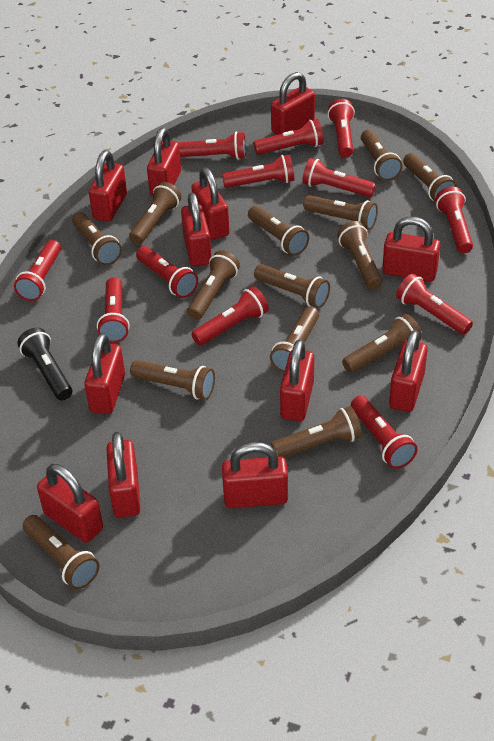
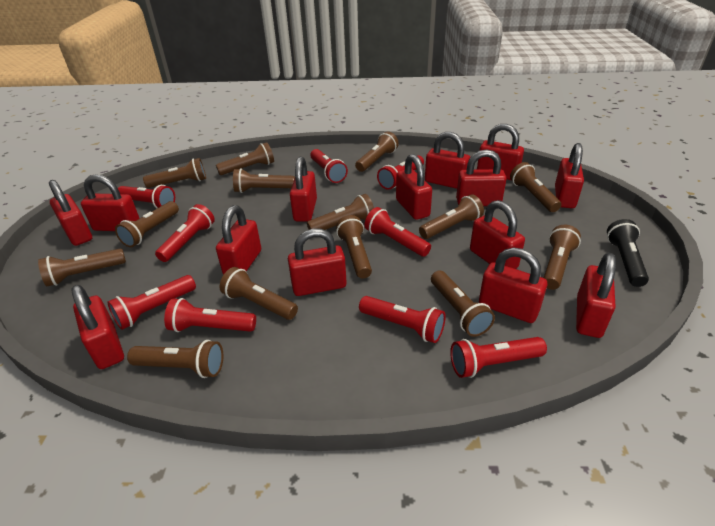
red flashlight: [14,240,61,301] [97,277,130,343] [136,246,198,298] [178,132,246,160] [191,286,269,346] [222,154,294,188] [253,119,324,155] [302,158,376,197] [328,99,355,158] [351,396,418,469] [396,274,473,335] [436,187,473,253] = 12 -> [108,275,196,330] [118,185,175,208] [155,204,215,262] [164,298,256,332] [310,149,348,183] [359,296,446,343] [364,207,431,257] [377,155,424,190] [450,337,547,378] = 9
red padlock: [37,464,103,543] [84,333,125,414] [89,150,127,222] [106,432,141,518] [147,127,181,196] [181,192,212,266] [192,168,229,240] [222,442,288,508] [271,72,315,135] [280,339,314,421] [382,217,440,282] [389,330,428,412] = 12 -> [49,180,92,246] [71,285,124,369] [81,174,140,231] [216,205,261,275] [288,229,347,296] [290,156,317,222] [396,154,432,220] [425,132,470,189] [456,149,507,206] [470,200,525,269] [477,124,524,180] [479,248,547,323] [555,143,584,208] [576,253,616,338] = 14

